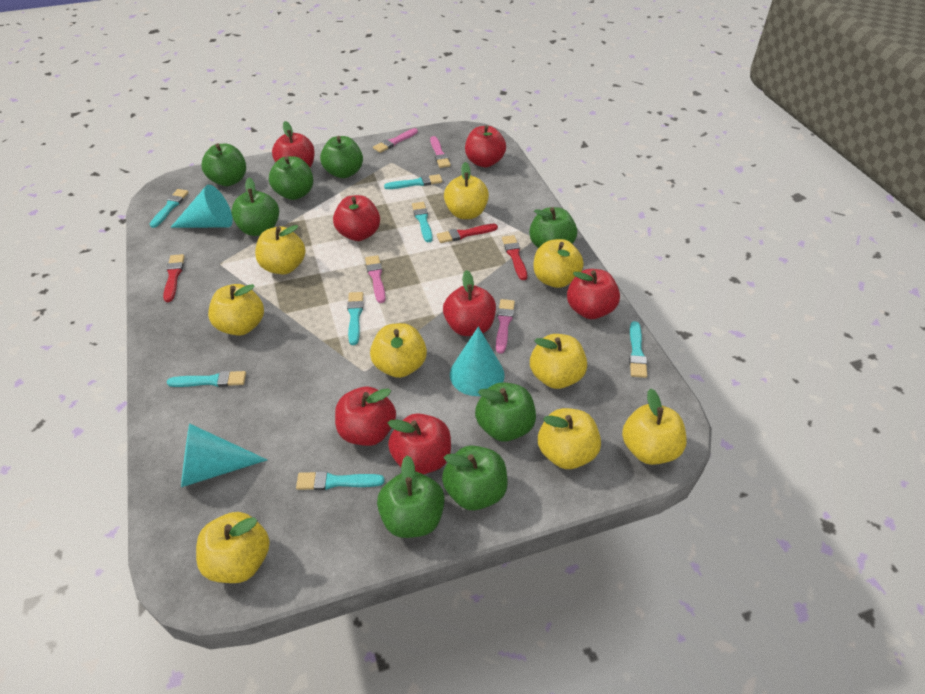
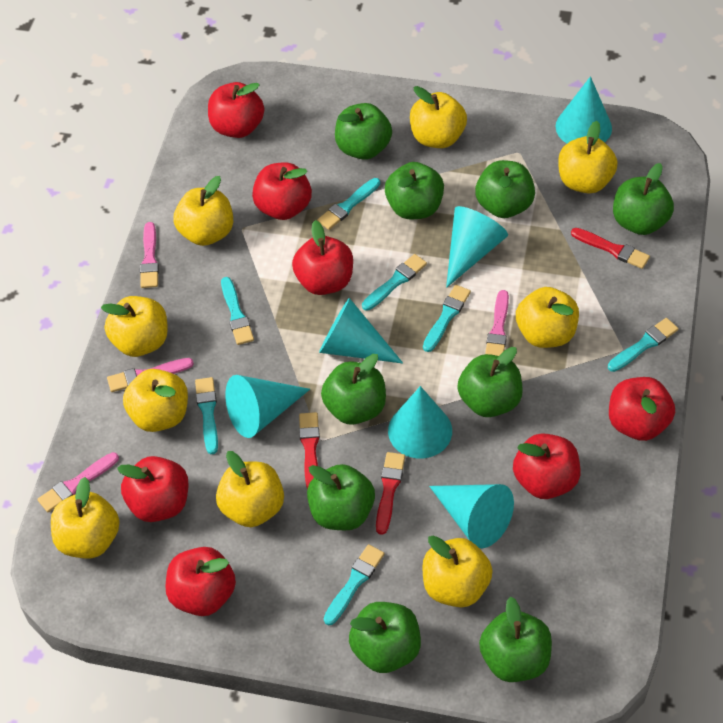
green apple: [201,143,246,186] [231,178,279,236] [269,156,313,200] [320,136,363,178] [377,455,445,538] [442,445,508,510] [475,382,536,442] [529,207,577,248] = 8 -> [307,464,375,530] [321,354,386,425] [335,103,392,160] [349,602,421,673] [385,162,444,220] [457,347,523,417] [475,160,535,218] [479,597,552,682] [613,163,674,235] = 9
turquoise cone: [170,185,233,228] [181,423,267,487] [450,327,505,396] = 3 -> [225,375,310,438] [319,298,403,364] [388,386,452,459] [429,484,514,548] [446,206,508,288] [556,76,612,143] = 6

